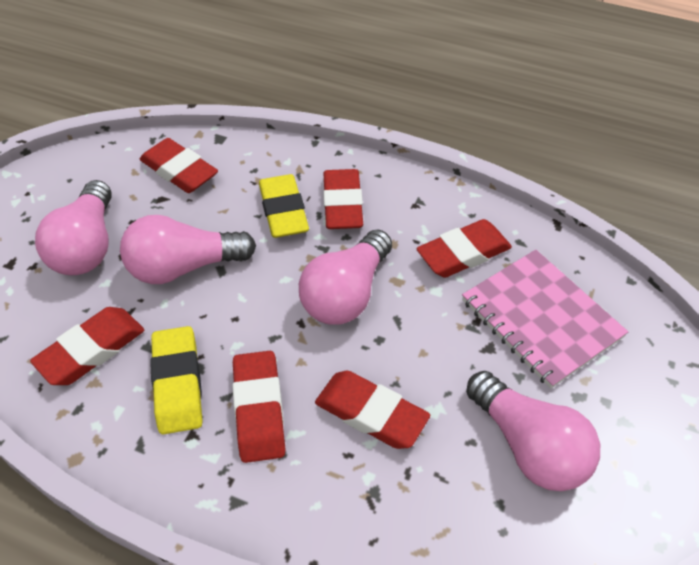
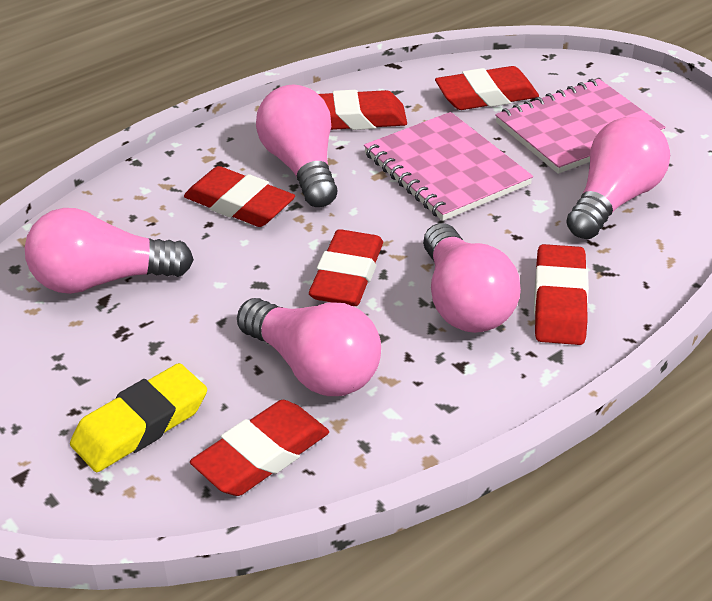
pink light bulb: [35,180,112,275] [120,215,256,284] [299,229,392,325] [466,371,600,491] = 4 -> [25,208,194,294] [237,298,381,396] [256,85,338,207] [423,223,521,333] [566,117,670,239] = 5
pink notebook: [462,250,628,389] = 1 -> [364,112,533,221] [495,79,665,174] = 2
yellow eraser: [150,326,202,434] [259,174,309,238] = 2 -> [70,363,207,472] = 1

